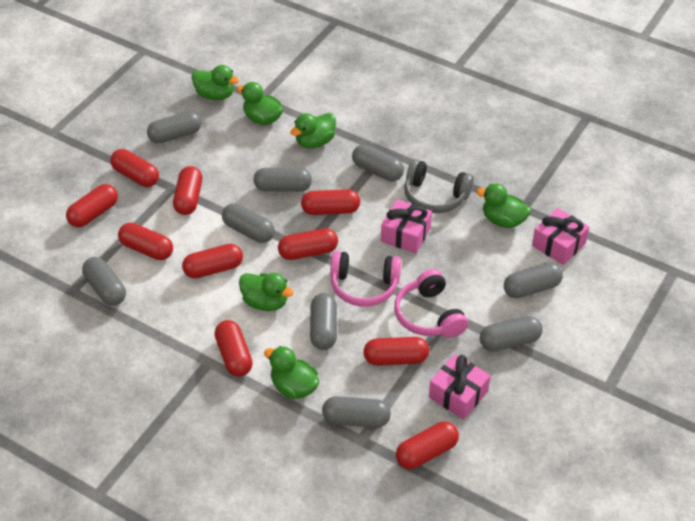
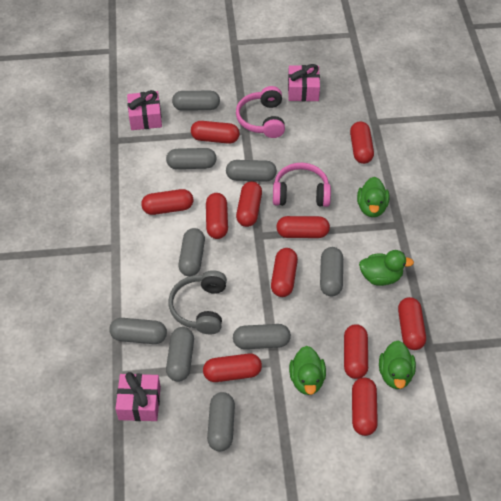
green duck: [192,65,239,100] [237,82,283,125] [239,273,294,311] [264,346,319,399] [290,113,336,149] [476,183,531,228] = 6 -> [289,346,326,395] [357,177,389,217] [359,250,414,286] [379,341,416,389] = 4
red capsule: [66,184,118,227] [110,149,159,187] [118,223,173,260] [173,166,202,215] [182,244,243,279] [215,320,253,377] [278,228,338,260] [301,189,360,215] [363,337,429,366] [396,421,459,469] = 10 -> [141,189,193,215] [191,121,240,144] [203,353,262,382] [206,193,228,239] [236,181,262,227] [271,248,298,297] [276,216,330,238] [344,324,368,379] [350,121,374,164] [352,378,378,436] [398,297,426,350] = 11

